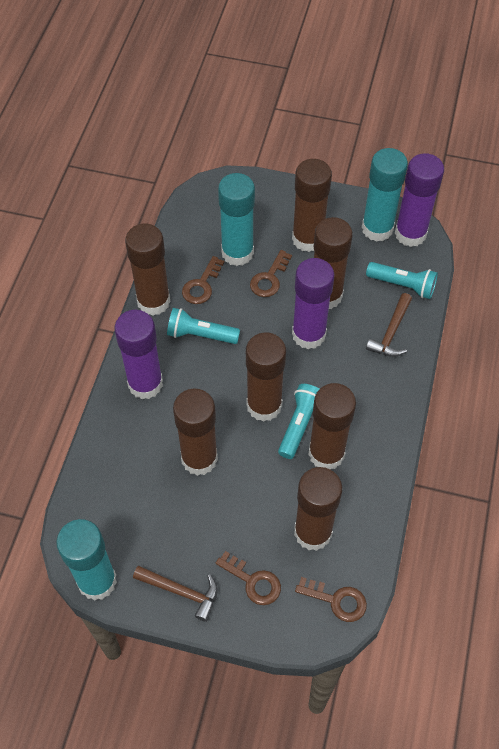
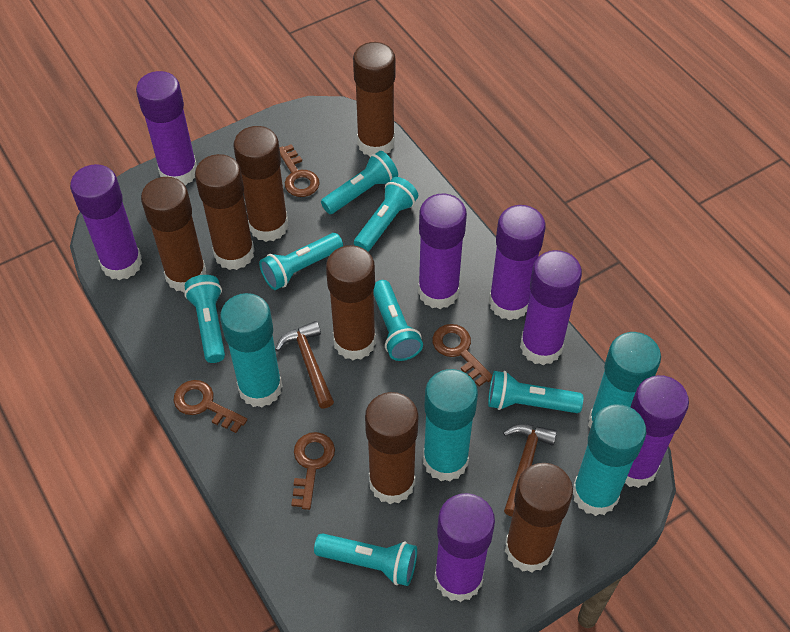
purple glue stick: [115,310,163,399] [292,258,334,349] [395,153,444,247] = 3 -> [70,164,142,280] [136,71,197,185] [418,194,467,309] [434,493,495,602] [489,205,546,320] [520,250,582,365] [625,375,689,488] = 7
turquoise flashlight: [167,308,240,344] [278,384,319,459] [366,262,438,299] = 3 -> [184,275,225,363] [259,233,343,290] [314,533,417,586] [321,151,398,214] [354,177,418,252] [373,280,423,361] [488,371,583,413] = 7
turquoise glue stick: [56,519,117,601] [218,173,255,266] [362,148,408,242] = 3 -> [220,293,282,408] [423,369,478,482] [573,404,646,516] [588,332,661,429] = 4

